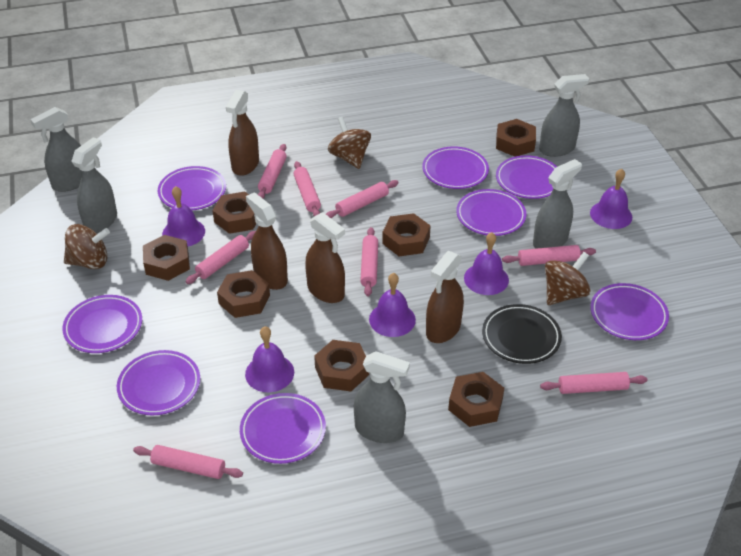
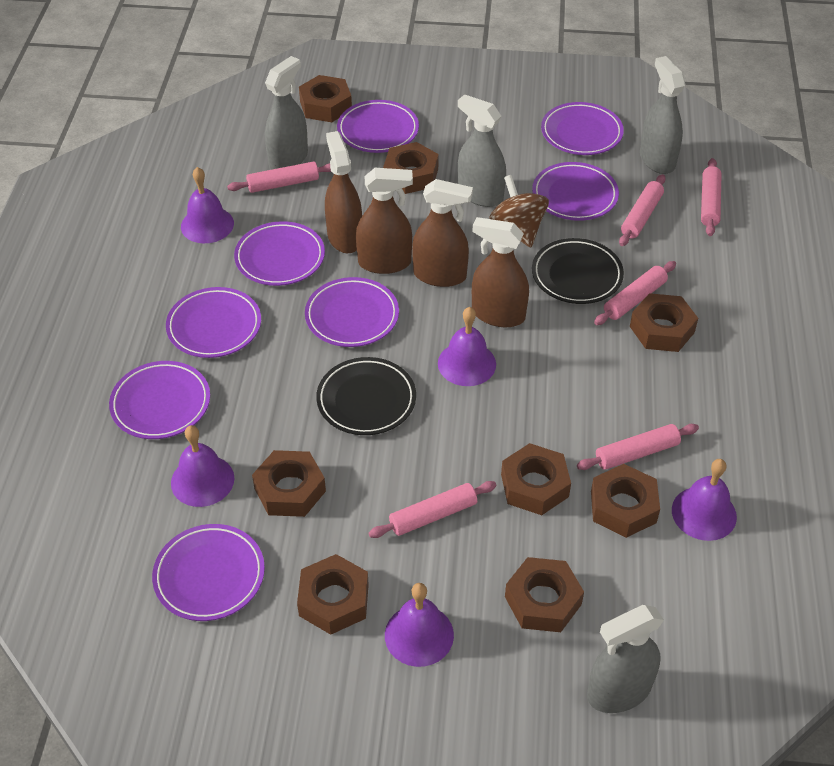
black plate: [482,304,562,364] = 1 -> [316,357,416,435] [532,238,624,304] = 2
brown nut: [143,235,190,281] [212,191,256,234] [217,270,270,318] [314,340,369,392] [382,213,431,256] [448,372,504,427] [496,119,536,157] = 7 -> [252,450,326,517] [297,554,369,635] [299,75,352,122] [383,142,439,194] [501,443,571,515] [505,557,584,632] [591,464,660,538] [630,293,698,352] = 8
brown spinning top: [64,224,110,269] [328,117,371,169] [545,252,590,305] = 3 -> [489,175,549,247] = 1
grey spray bottle: [30,107,82,192] [71,137,117,233] [354,351,410,443] [533,159,582,249] [539,74,589,157] = 5 -> [265,56,308,170] [458,94,506,207] [587,605,664,713] [640,56,685,174] = 4
pink rolling pin: [133,445,243,479] [185,231,256,284] [258,144,287,199] [294,161,321,217] [326,180,399,218] [360,227,378,297] [502,245,596,266] [540,372,648,394] = 8 -> [227,161,331,193] [368,481,496,538] [577,424,699,470] [594,261,676,325] [619,174,665,246] [701,158,722,236] = 6

